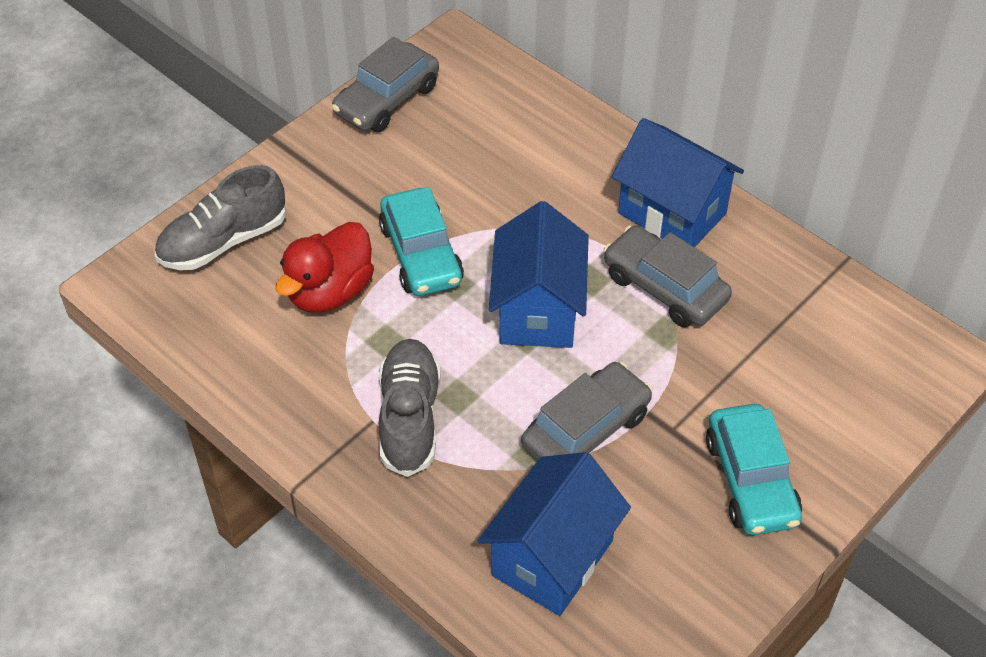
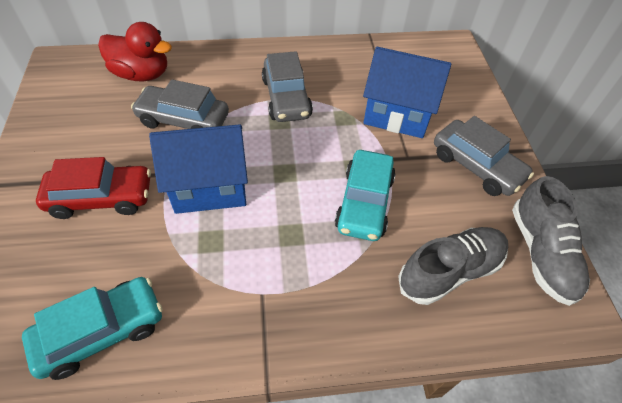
blue house: [478,452,631,616] [489,201,589,348] [612,118,744,248] = 3 -> [149,124,248,214] [363,47,451,138] = 2
red car: none = 0 -> [36,157,151,219] = 1

